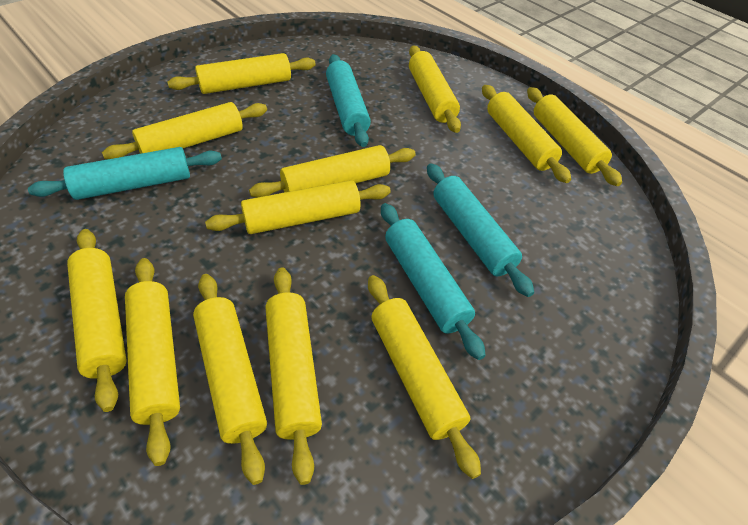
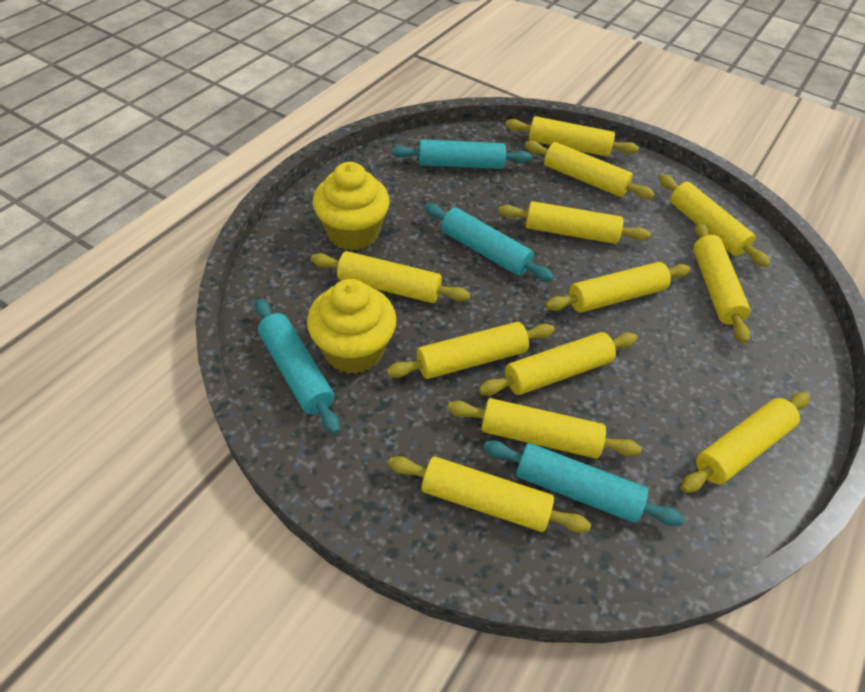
yellow cupcake: none = 0 -> [307,279,397,374] [312,162,390,251] = 2

